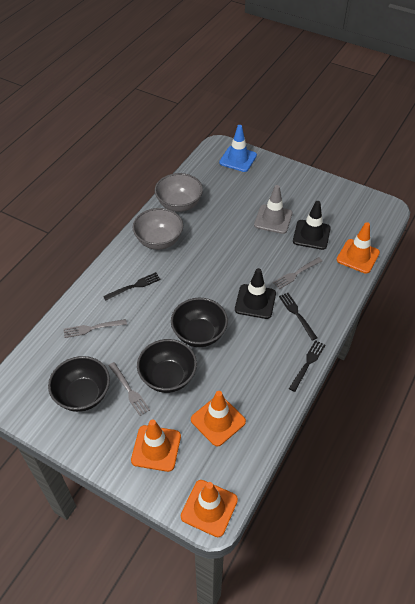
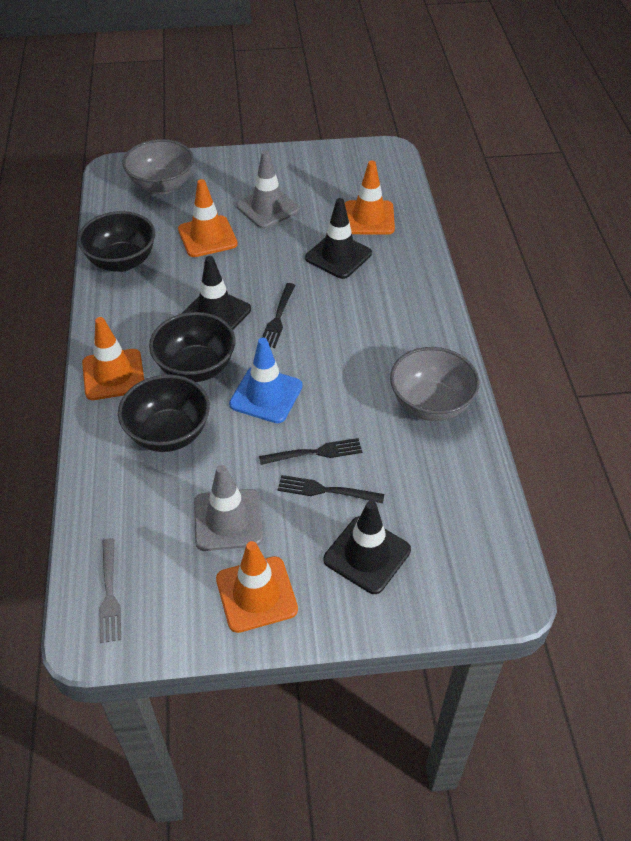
black traffic cone: [235,268,276,319] [293,201,331,250] = 2 -> [181,256,251,330] [305,198,372,279] [324,501,411,594] = 3
grey fork: [64,319,127,338] [109,362,150,416] [273,257,322,289] = 3 -> [99,538,121,643] = 1
grey traffic cone: [254,185,292,234] = 1 -> [194,465,263,551] [236,151,300,229] = 2

